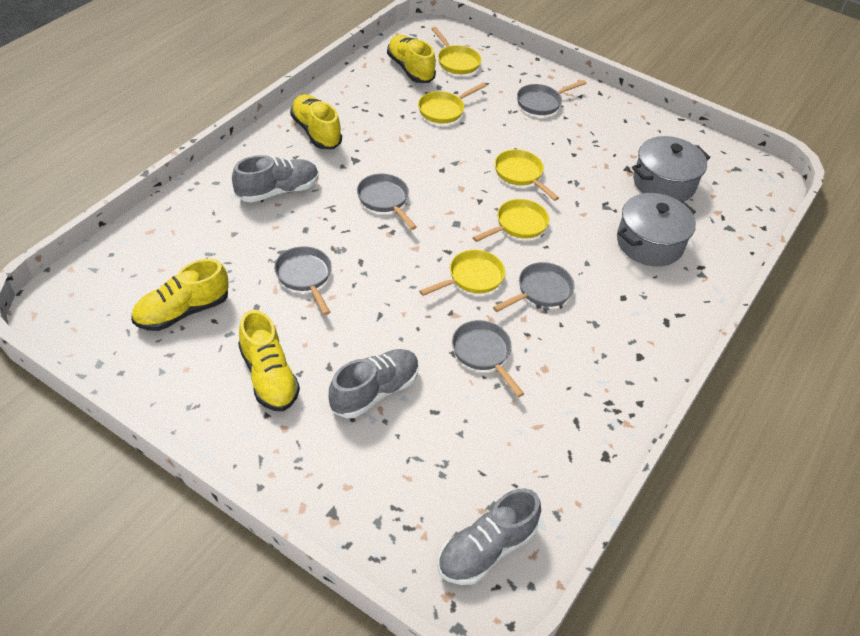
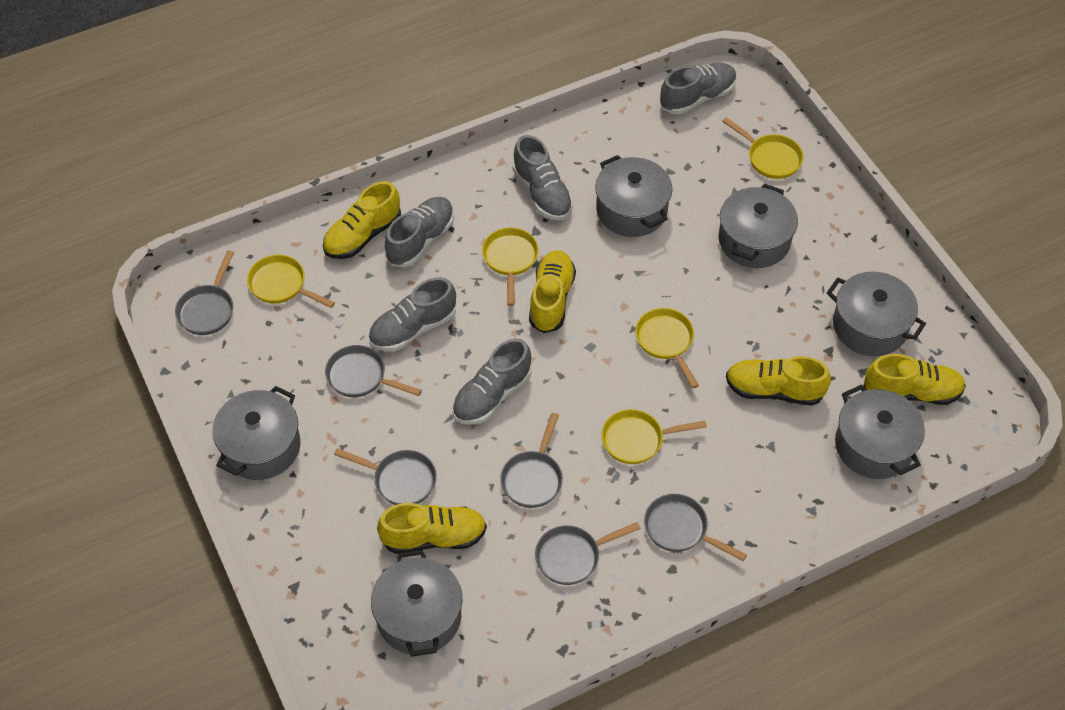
grey pan: [274,246,332,315] [357,174,417,230] [452,320,524,397] [493,262,575,312] [517,80,587,115] = 5 -> [175,251,234,335] [325,345,422,397] [334,448,437,505] [500,413,563,508] [535,522,641,585] [644,494,747,561] = 6
grey pot: [617,193,696,266] [632,136,710,201] = 2 -> [212,386,301,480] [371,550,462,657] [595,155,672,237] [719,184,798,268] [827,271,926,356] [835,385,925,479] = 6
grey shoe: [232,155,319,202] [329,349,419,418] [437,488,541,585] = 3 -> [368,277,456,351] [385,197,454,267] [452,338,532,425] [512,135,573,220] [660,63,737,114] = 5
yellow shoe: [131,259,229,331] [238,310,300,411] [290,94,342,149] [387,35,436,83] = 4 -> [323,181,401,259] [377,503,487,554] [529,250,576,333] [726,356,831,406] [863,354,966,405] = 5

